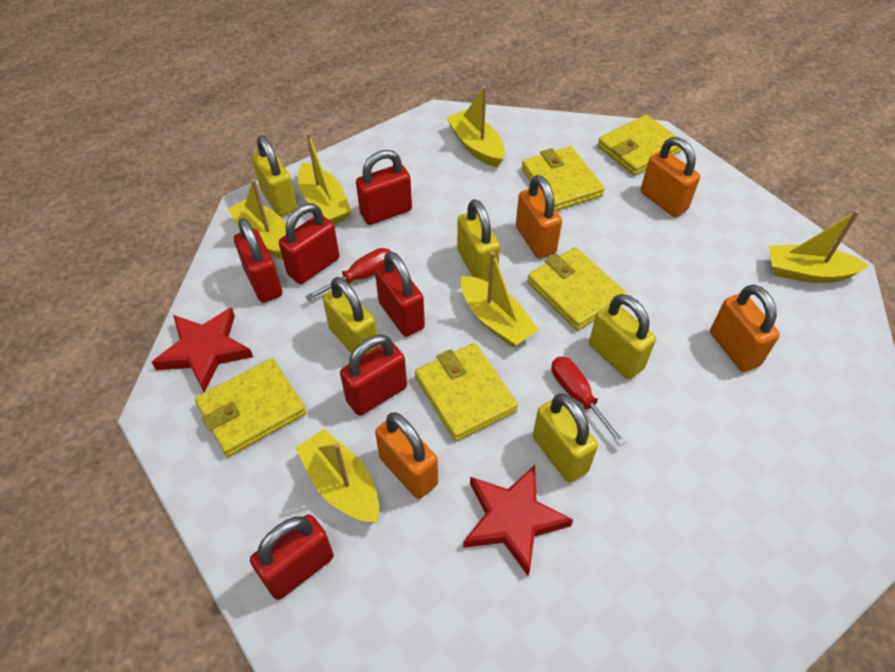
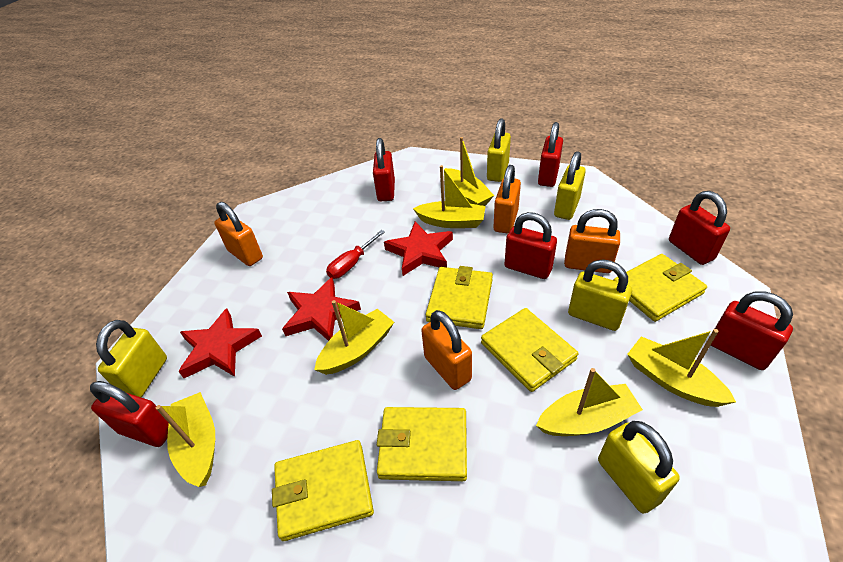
red screwdriver: [305,248,390,301] [551,356,626,446] = 2 -> [326,230,385,279] = 1
red star: [151,307,253,392] [463,465,573,576] = 2 -> [178,308,262,378] [282,277,361,341] [384,222,453,276] = 3

